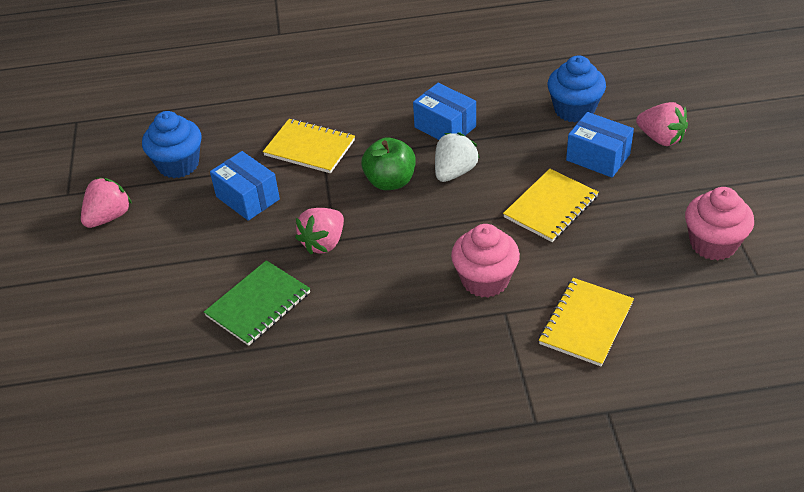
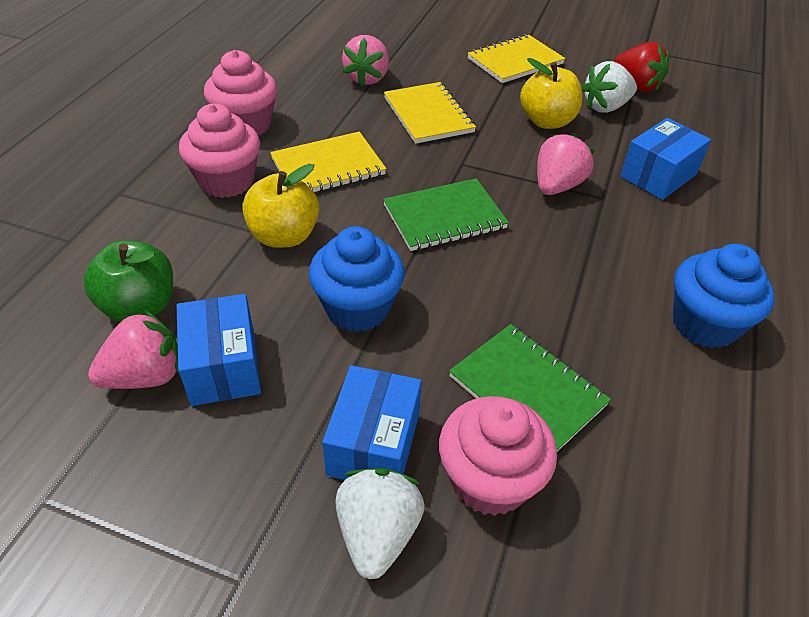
green notebook: [204,260,310,346] = 1 -> [383,178,509,251] [449,324,611,452] = 2
pink cupcake: [451,224,520,298] [685,187,754,260] = 2 -> [179,104,260,198] [204,50,277,135] [439,396,557,516] = 3
red strawberry: none = 0 -> [614,42,669,92] = 1
white strawberry: [435,133,480,182] = 1 -> [335,468,424,579] [582,61,637,113] = 2
yellow apple: none = 0 -> [242,164,319,248] [520,58,583,129] = 2

